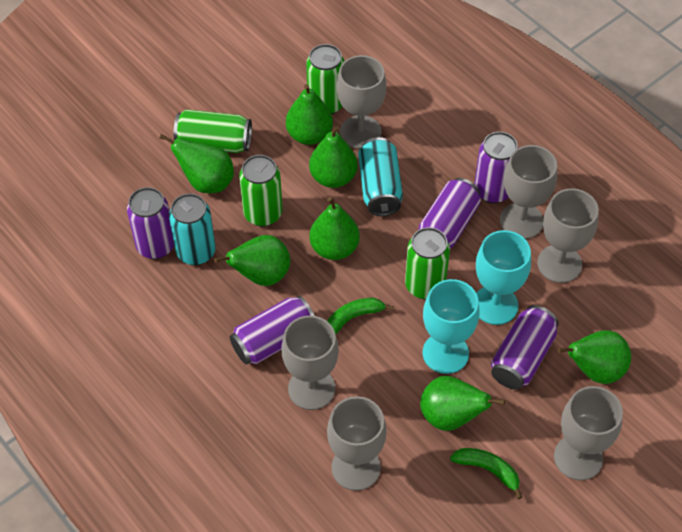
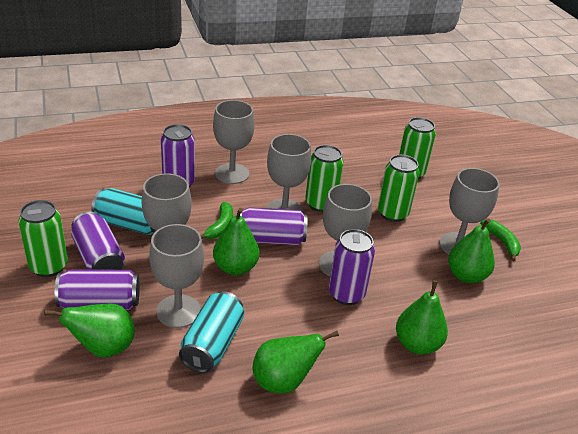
green pear: [160,134,234,193] [214,235,290,286] [286,84,333,145] [309,126,358,188] [309,197,360,260] [420,376,505,431] [558,330,631,384] = 7 -> [44,304,135,357] [213,208,259,275] [252,331,339,394] [396,280,448,354] [448,218,495,283] = 5
turquoise goblet: [423,279,479,374] [476,230,531,325] = 2 -> none = 0

